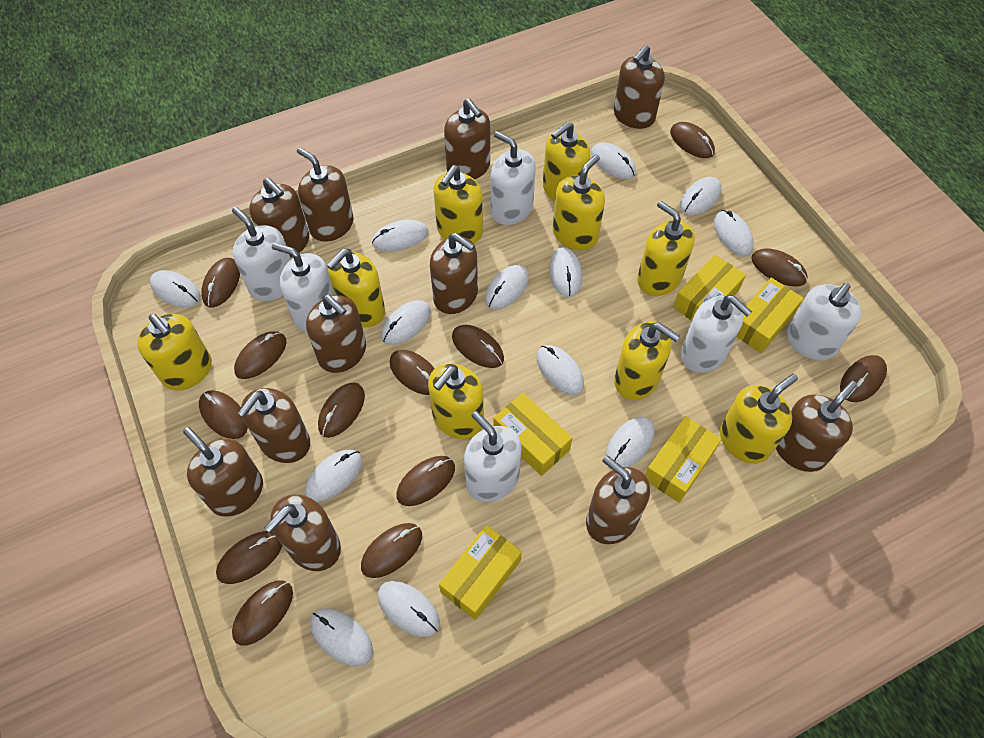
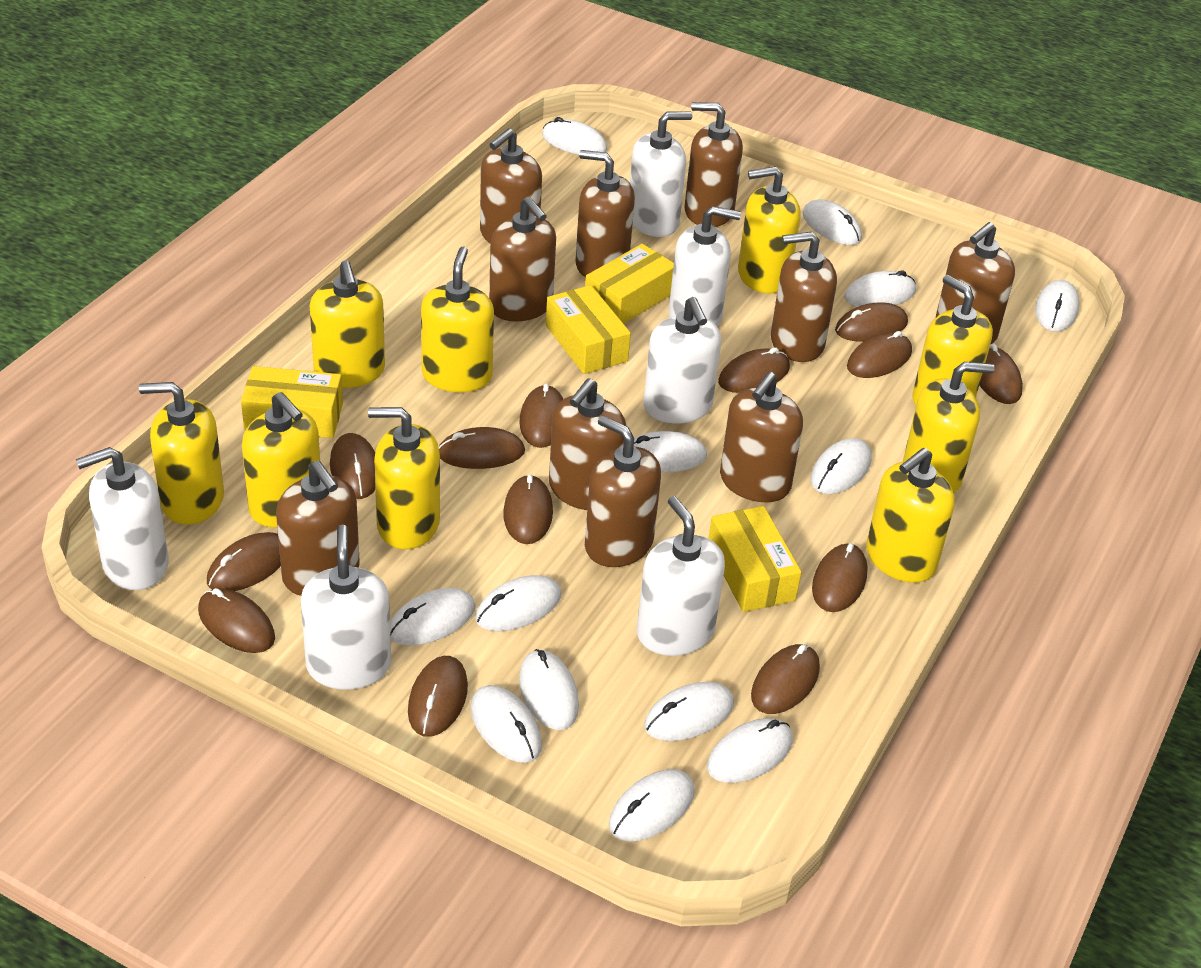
brown soap dispenser: [183,427,263,517] [237,388,310,463] [249,178,309,258] [265,494,341,571] [297,147,354,242] [306,295,366,373] [430,233,478,314] [444,98,490,180] [586,455,650,544] [614,45,665,129] [776,381,857,472] = 11 -> [276,460,360,596] [480,128,542,243] [489,196,556,322] [549,378,626,510] [576,150,635,277] [585,415,661,567] [684,102,743,227] [720,372,803,502] [771,232,837,362] [936,222,1015,345] = 10
yellow box: [439,525,522,620] [493,393,572,476] [645,416,722,503] [673,255,746,321] [737,278,804,353] = 5 -> [241,366,343,438] [546,285,631,374] [585,244,674,324] [709,506,802,612] = 4

